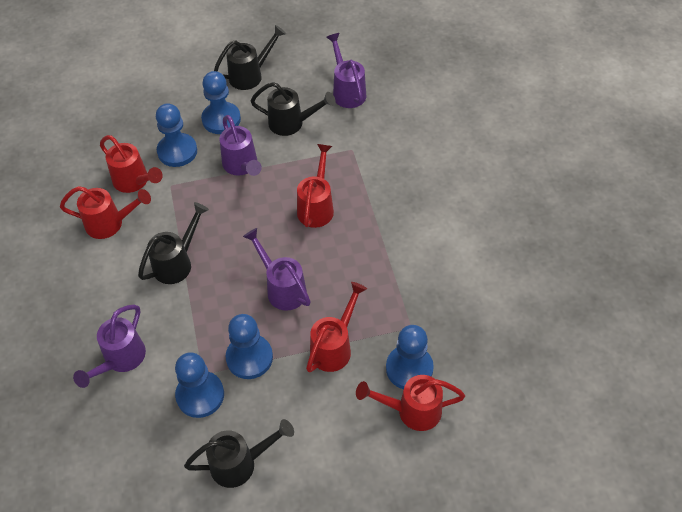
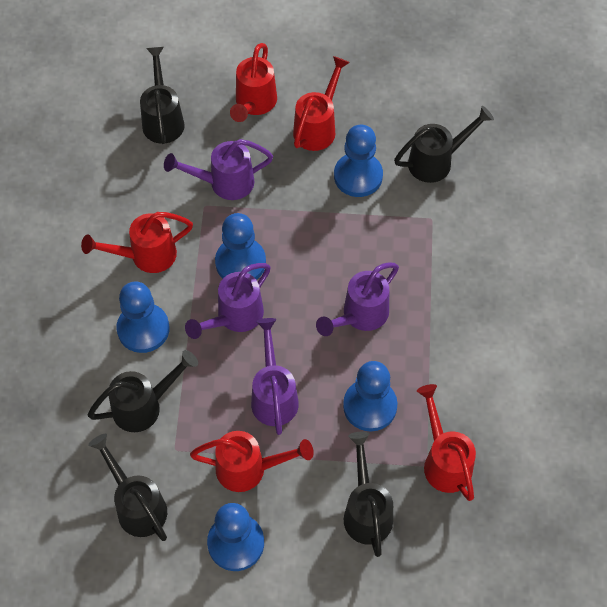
black watering can: [138,202,209,284] [184,419,294,488] [214,25,286,90] [251,82,336,136] = 4 -> [88,350,198,432] [88,434,167,541] [140,47,185,144] [344,432,393,557] [394,106,494,183] = 5

